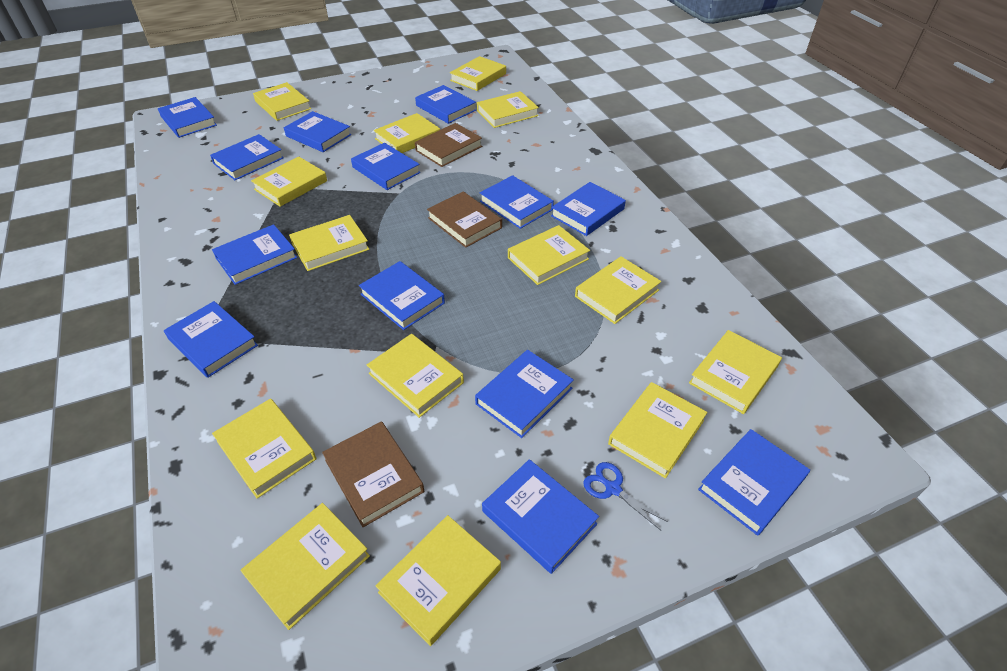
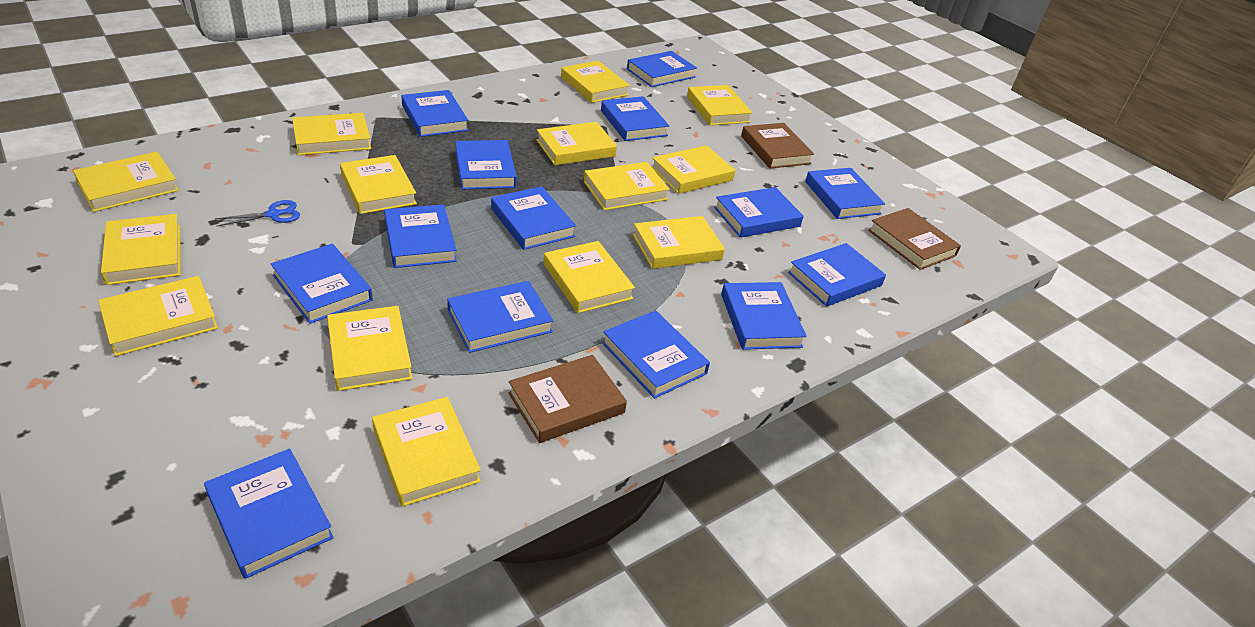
blue book: [158,97,217,138] [164,301,258,378] [210,134,284,180] [212,224,297,285] [284,111,351,152] [351,143,420,190] [359,261,445,330] [415,85,476,124] [475,350,574,438] [480,175,554,229] [482,459,599,574] [551,182,626,236] [698,429,810,536] = 13 -> [204,449,334,579] [271,244,373,324] [384,204,457,268] [402,90,468,137] [447,281,553,353] [455,140,517,190] [491,186,576,250] [601,96,669,141] [602,310,710,399] [627,51,697,87] [714,187,803,238] [721,282,807,350] [788,243,886,307] [805,168,885,219] = 14

